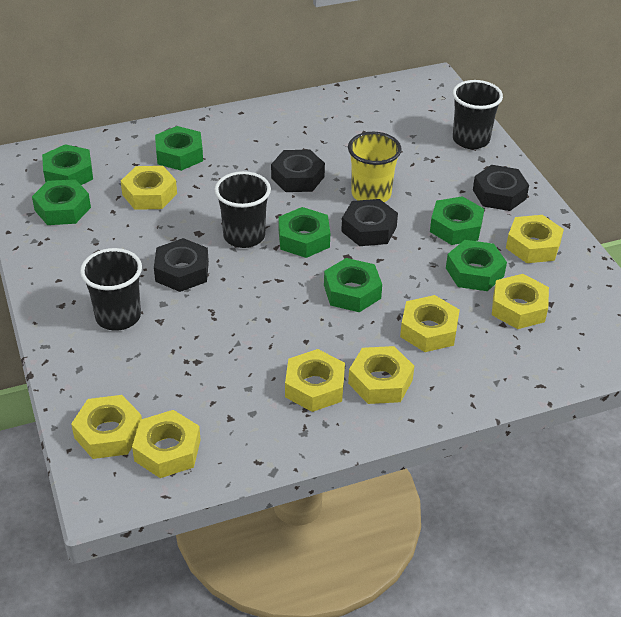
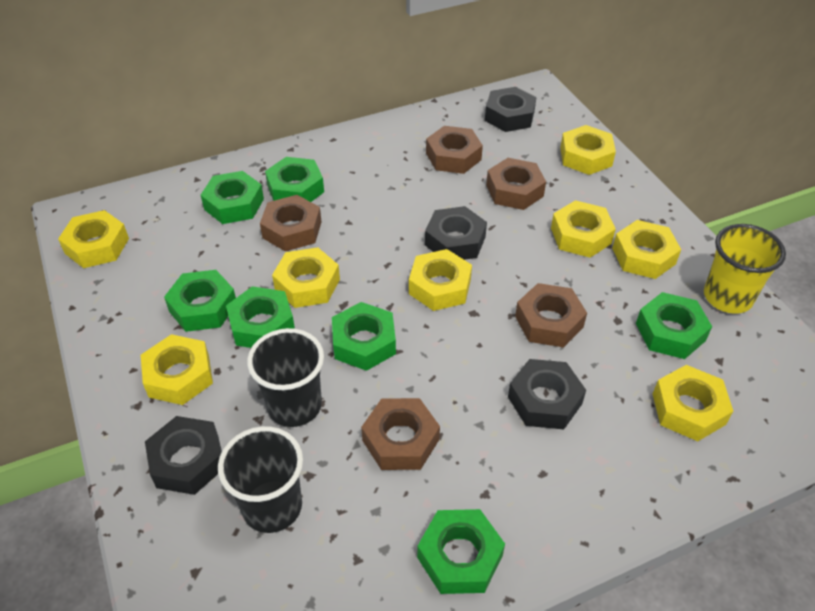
black cup: [80,248,142,331] [214,171,271,248] [453,80,503,149] = 3 -> [218,426,303,533] [247,328,324,427] = 2
brown nut: none = 0 -> [260,195,322,251] [361,398,440,470] [426,126,483,174] [486,158,546,210] [515,283,587,347] = 5

